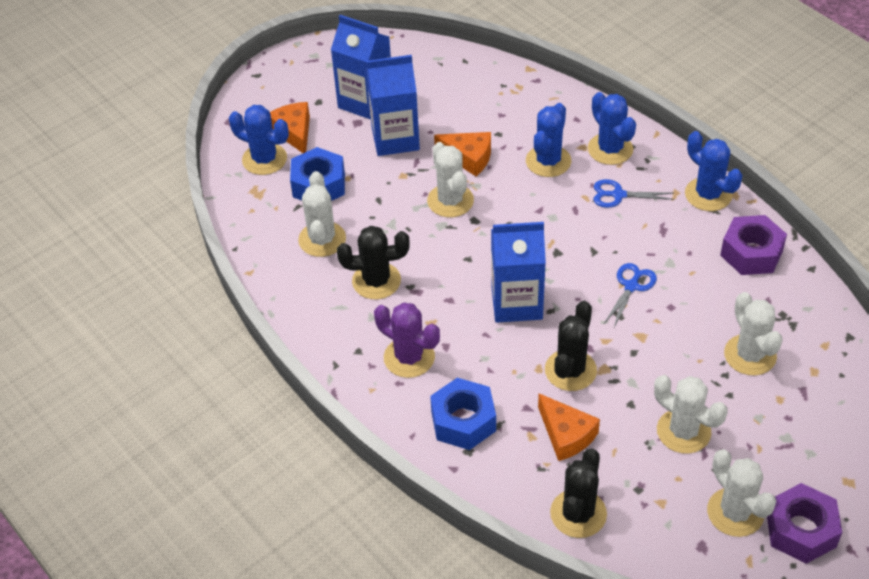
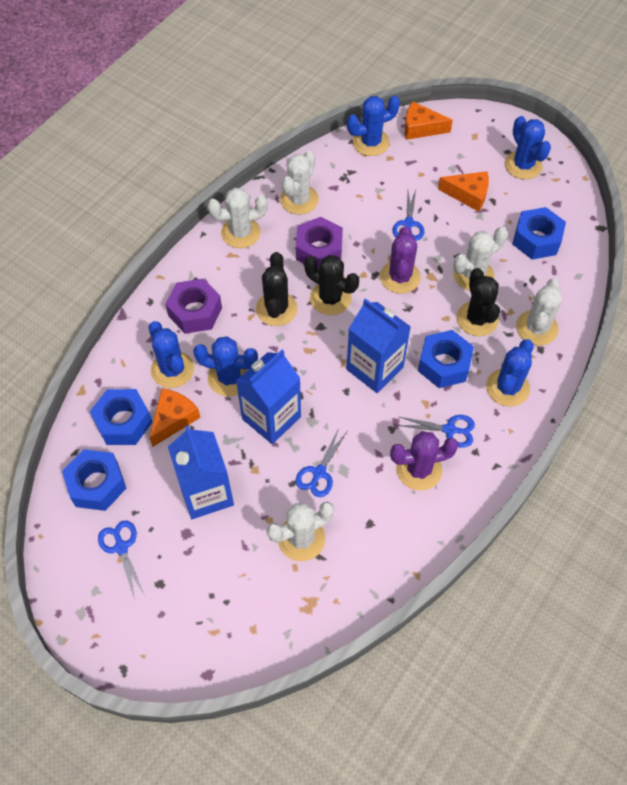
blue cactus: [229,105,289,175] [526,103,571,177] [588,92,636,165] [685,131,742,211] = 4 -> [148,321,194,388] [193,336,258,396] [347,95,400,156] [486,339,534,407] [505,116,551,179] = 5
blue nut: [290,147,345,201] [430,378,496,450] = 2 -> [62,449,126,511] [90,389,152,445] [418,330,474,388] [512,207,566,259] = 4
blue scissors: [594,179,674,208] [604,263,657,327] = 2 -> [98,521,145,597] [296,428,347,497] [392,189,425,241] [397,415,475,448] = 4
purple cactus: [374,302,440,378] = 1 -> [380,226,421,294] [390,431,458,491] = 2

